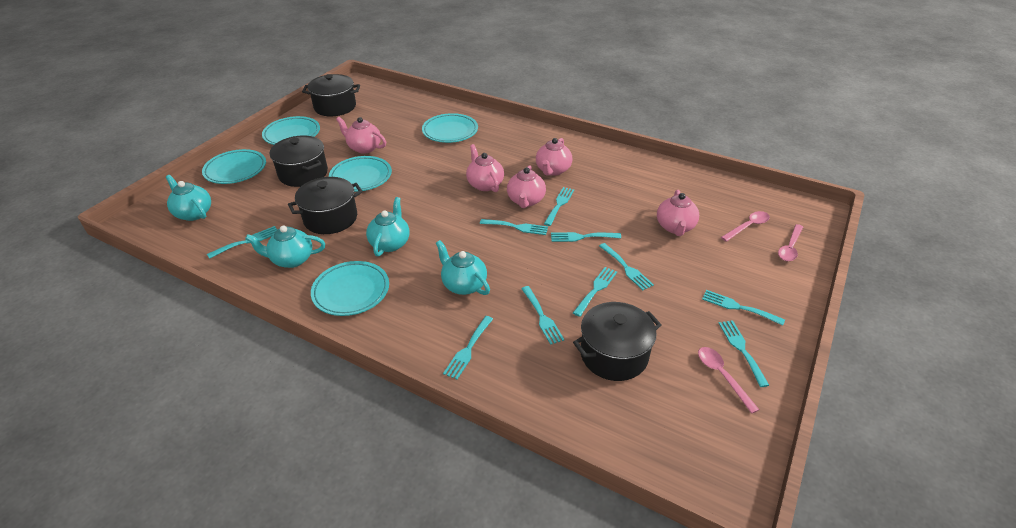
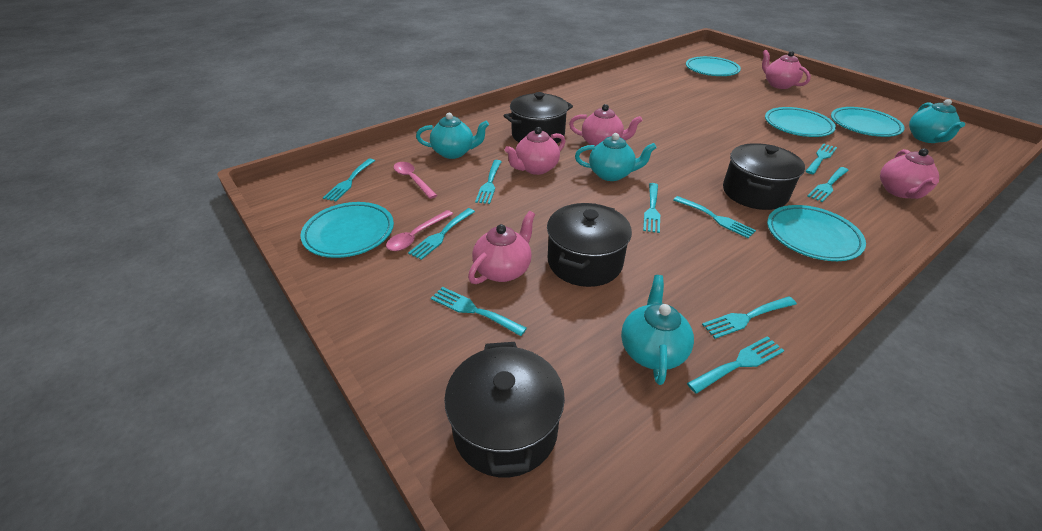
pink spoon: [698,347,759,414] [721,211,770,242] [778,224,803,261] = 3 -> [386,210,453,251] [394,162,437,199] = 2

